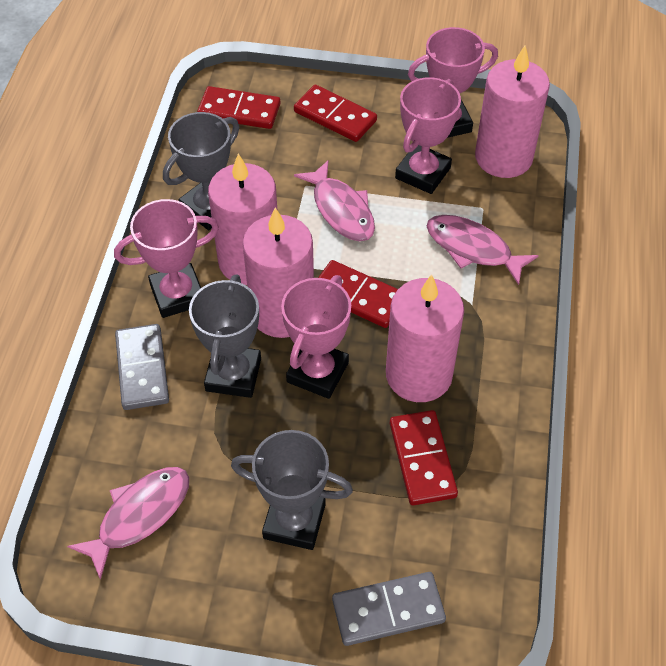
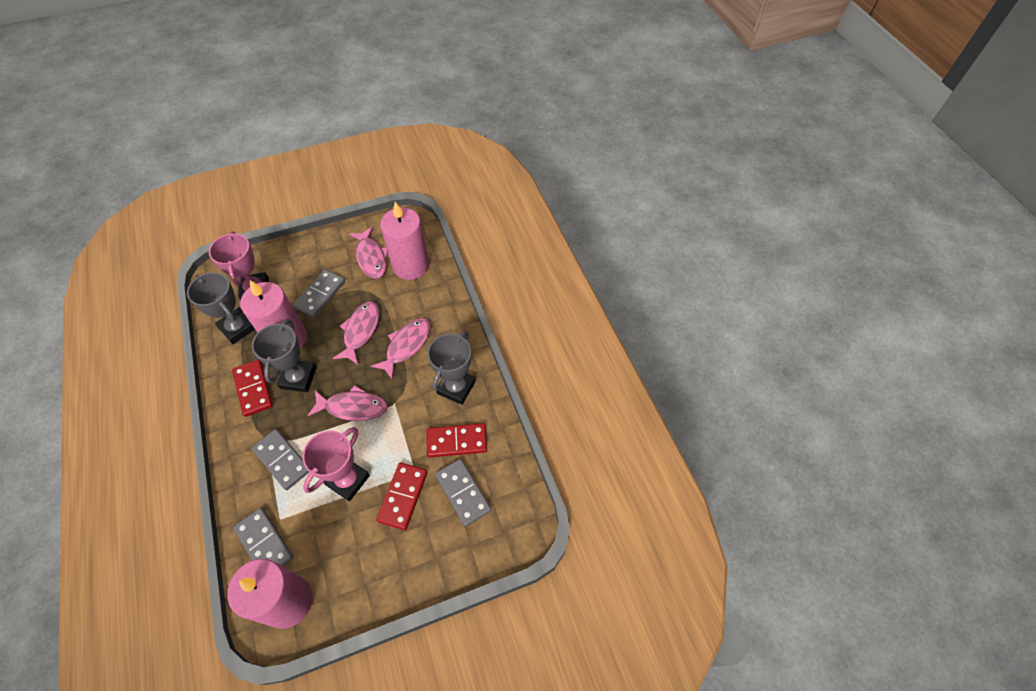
grey domino: [115,324,169,410] [332,572,446,646] = 2 -> [233,508,293,566] [252,429,309,490] [293,269,345,318] [435,459,491,527] = 4
pink candle: [208,153,277,285] [242,207,314,338] [386,274,464,402] [475,45,550,178] = 4 -> [227,559,313,629] [240,280,307,348] [380,202,429,280] = 3
pink fish: [67,467,189,580] [294,160,375,241] [427,215,539,285] = 3 -> [307,385,388,421] [333,301,380,365] [349,227,388,279] [371,318,431,379] = 4
pink trophy: [114,199,219,318] [281,275,351,399] [395,77,461,194] [408,27,498,138] = 4 -> [209,231,269,301] [302,427,370,501] = 2
red domino: [197,86,281,129] [294,85,377,142] [318,260,398,328] [390,410,458,505] = 4 -> [232,359,273,417] [376,462,427,530] [426,423,487,457] = 3

